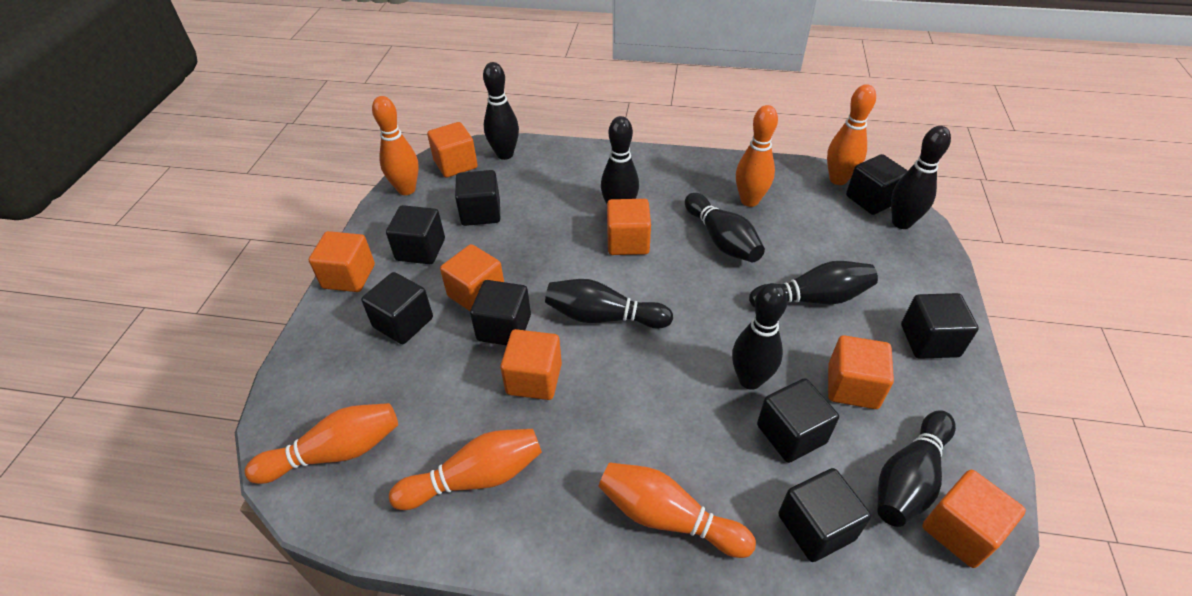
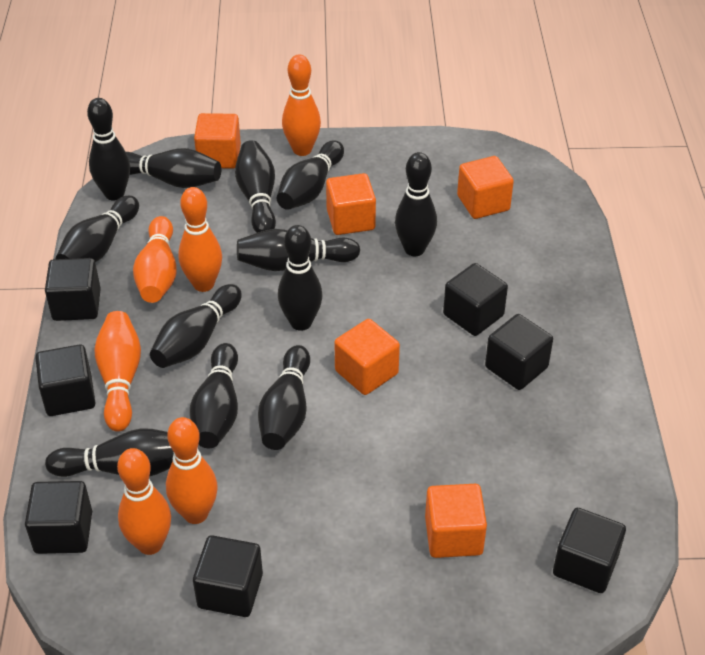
black bowling pin: [483,62,519,160] [545,279,673,329] [601,116,639,204] [685,193,765,262] [732,283,788,390] [749,261,878,308] [877,410,956,527] [891,126,951,229] = 8 -> [45,428,174,477] [56,195,139,262] [87,98,130,200] [126,148,221,188] [150,284,242,368] [190,343,238,448] [235,140,276,233] [237,229,360,271] [258,345,310,450] [277,140,344,210] [278,225,323,331] [395,152,437,256] = 12
black cube: [361,272,433,344] [386,205,445,264] [455,170,500,226] [470,280,531,346] [757,378,839,463] [778,468,871,562] [846,154,908,215] [901,293,979,359] = 8 -> [25,481,92,554] [35,344,95,416] [45,258,101,321] [193,535,263,617] [443,263,508,336] [485,314,553,390] [553,508,626,593] = 7
orange cube: [309,231,375,292] [427,122,478,178] [440,244,504,311] [500,329,562,400] [607,199,651,255] [828,335,894,409] [922,470,1026,568] = 7 -> [194,113,241,169] [326,173,376,235] [334,319,400,395] [425,484,487,558] [457,156,514,219] = 5

